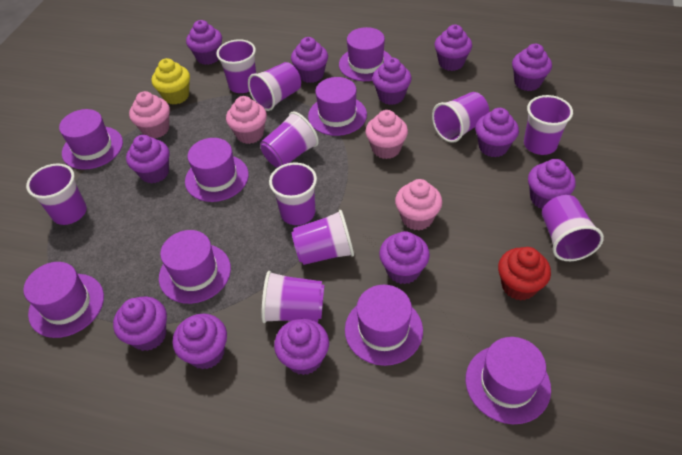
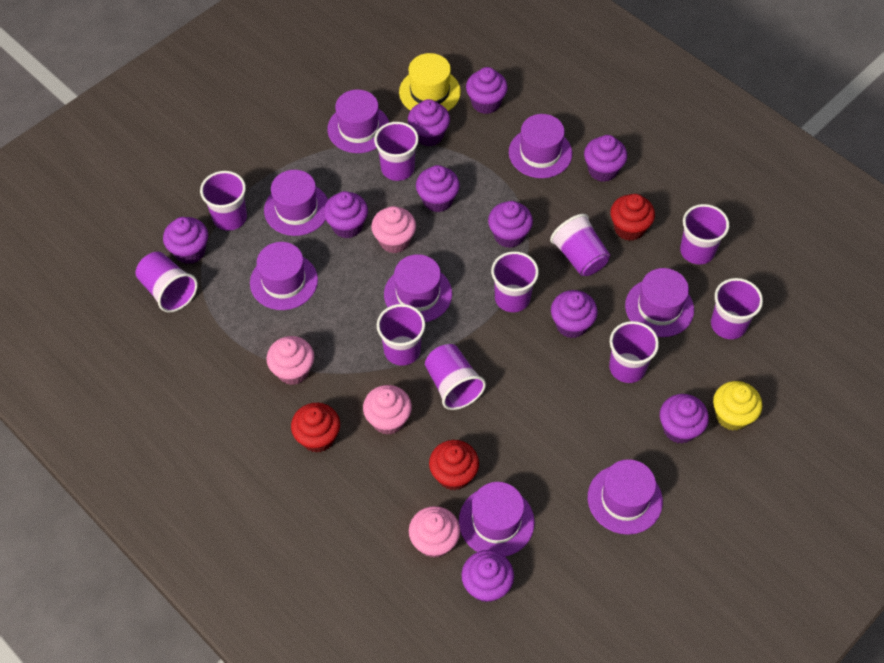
purple cupcake: [113,297,167,351] [126,135,169,184] [173,314,227,369] [186,20,222,65] [274,318,329,375] [291,37,328,83] [372,57,412,105] [379,231,430,284] [434,25,472,71] [475,108,519,157] [512,44,552,91] [528,159,576,209] = 12 -> [163,217,208,264] [324,191,368,238] [408,99,450,146] [416,165,460,212] [461,550,514,603] [466,67,508,114] [488,201,533,248] [551,290,598,338] [584,135,627,182] [660,394,709,444] = 10
red cupcake: [498,247,551,301] = 1 -> [291,403,340,453] [429,440,479,490] [610,194,655,241] = 3
yellow hat: none = 0 -> [399,53,461,111] = 1

